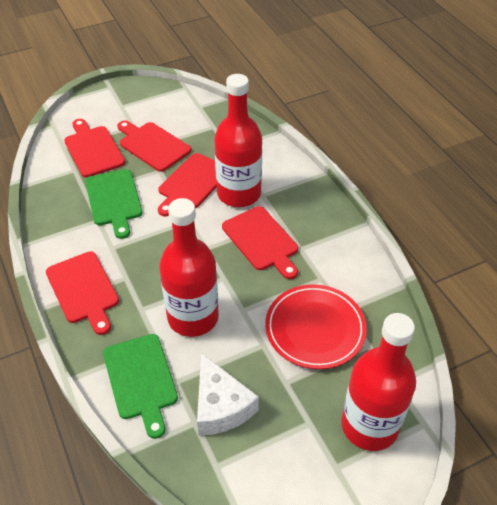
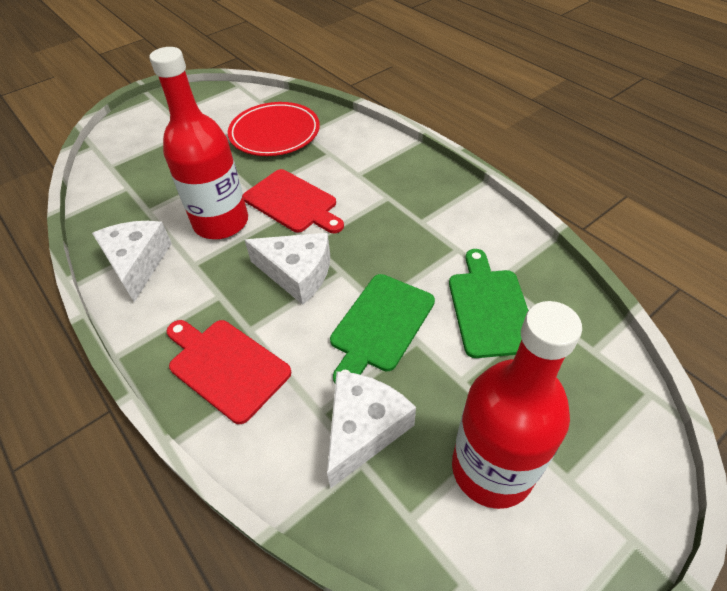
red bottle: [159,198,219,337] [214,74,262,207] [341,313,416,451] = 3 -> [149,47,248,239] [452,301,582,509] = 2
red cutting board: [46,251,119,335] [64,119,125,178] [117,120,191,172] [158,153,217,216] [222,206,298,279] = 5 -> [167,320,291,424] [243,169,344,233] = 2
white cheese: [197,353,259,436] = 1 -> [92,221,172,302] [245,233,330,305] [327,371,416,488] = 3

